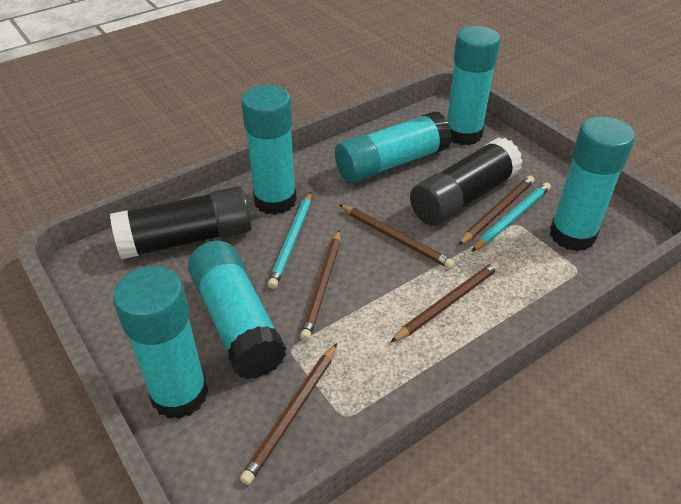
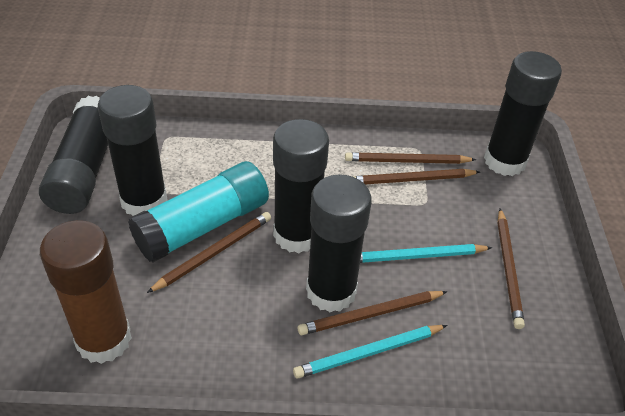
black glue stick: [110,187,252,260] [410,137,523,226] = 2 -> [39,96,108,214] [98,85,167,216] [273,119,329,253] [306,174,371,312] [484,51,562,176] = 5
brown glue stick: none = 0 -> [40,220,132,364] = 1
turquoise glue stick: [113,266,208,419] [188,240,286,379] [241,85,297,215] [335,111,452,183] [447,26,501,145] [550,116,635,251] = 6 -> [128,161,269,263] = 1

